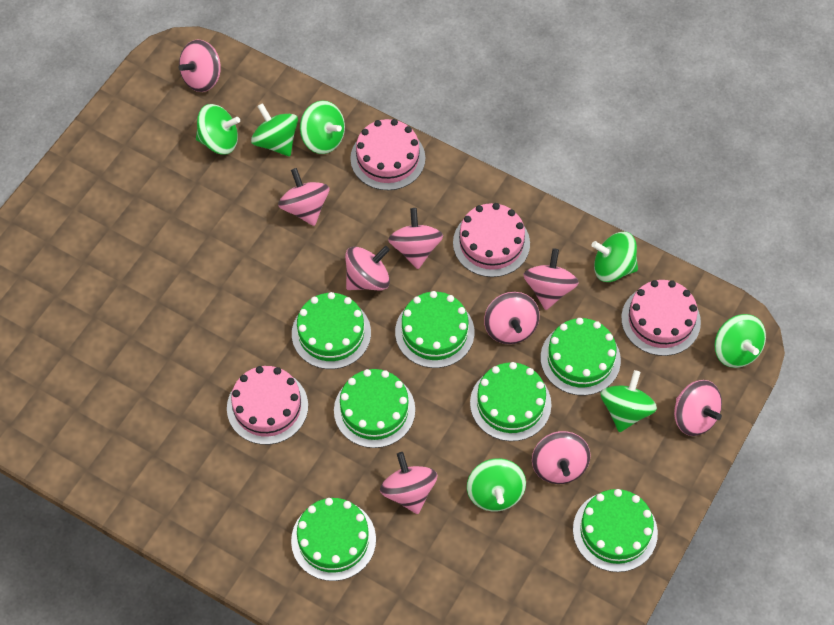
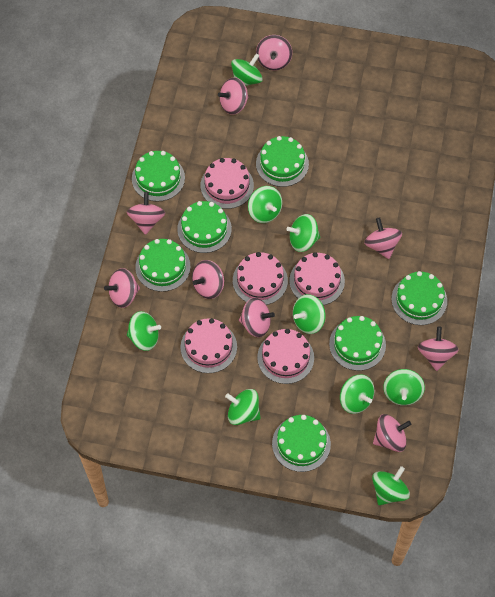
green spinning top: [196,104,240,155] [251,103,298,156] [300,101,345,154] [467,458,526,511] [592,232,638,282] [600,370,657,432] [714,314,766,368] = 7 -> [127,311,161,351] [225,389,260,425] [231,54,263,86] [248,186,282,223] [286,214,320,252] [293,294,325,334] [340,374,375,414] [372,466,410,505] [383,369,425,406] = 9
pink cake: [227,366,308,445] [350,119,425,190] [453,203,530,277] [621,280,701,356] = 4 -> [181,318,237,373] [200,158,254,209] [233,252,288,305] [257,329,314,384] [289,252,345,305] = 5

